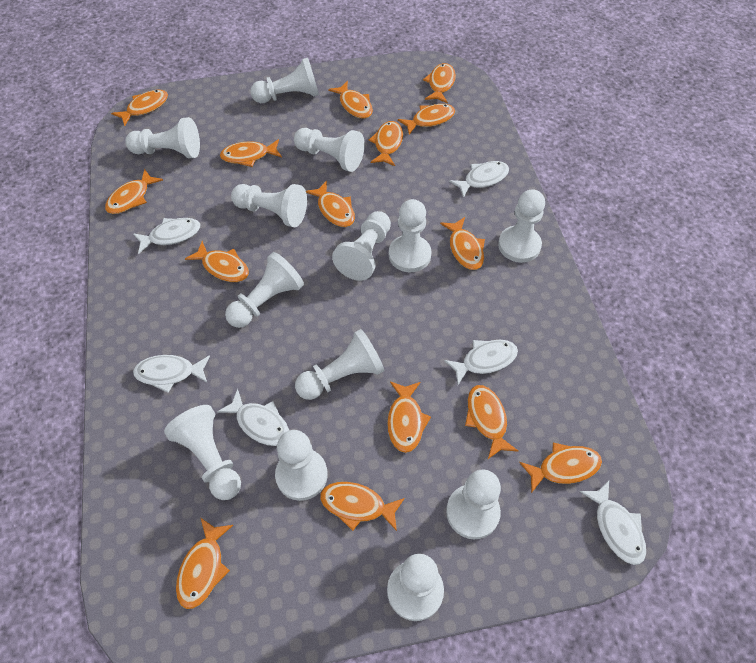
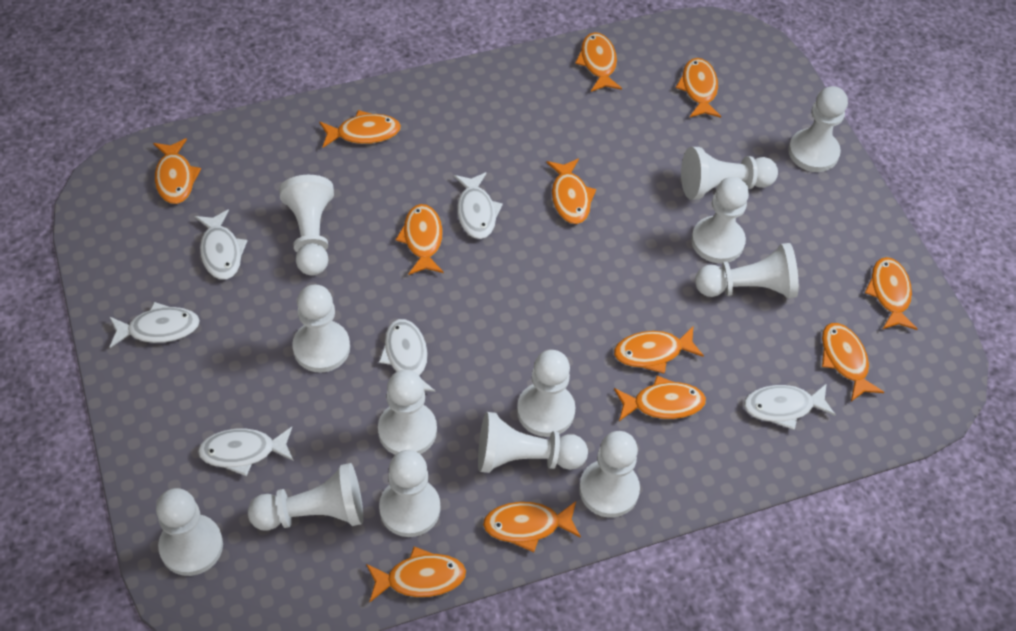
orange fish: [105,169,163,214] [111,90,168,126] [176,517,233,609] [185,241,249,282] [220,139,282,167] [306,181,355,227] [320,482,405,531] [328,81,373,119] [369,121,403,166] [387,381,431,453] [398,104,455,135] [423,63,456,103] [440,217,485,270] [465,385,518,459] [519,443,602,493] = 15 -> [153,138,201,204] [320,110,401,147] [366,547,466,602] [396,204,444,275] [483,501,581,552] [547,159,596,224] [575,32,622,92] [614,327,704,374] [614,376,706,421] [676,58,721,118] [822,323,884,401] [865,257,917,330] = 12

